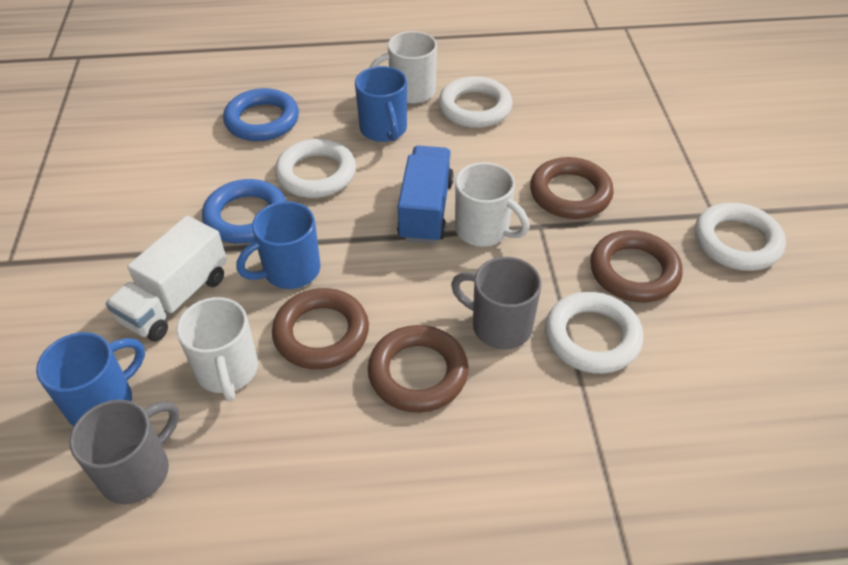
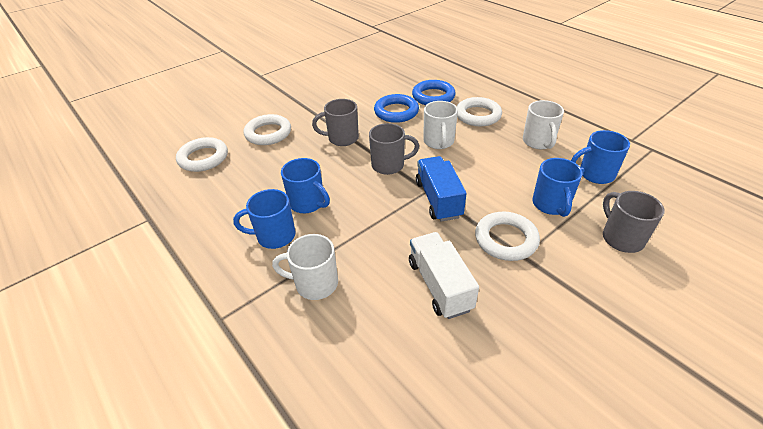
blue mug: [36,332,145,426] [236,201,320,289] [355,66,407,142] = 3 -> [233,189,296,249] [281,158,330,213] [532,158,583,217] [571,130,630,184] = 4
brown ring: [272,288,369,369] [368,325,468,413] [530,157,614,219] [590,230,683,302] = 4 -> none = 0
grey mug: [69,400,179,504] [451,257,542,349] = 2 -> [312,99,359,146] [369,123,419,175] [603,191,665,253] = 3

